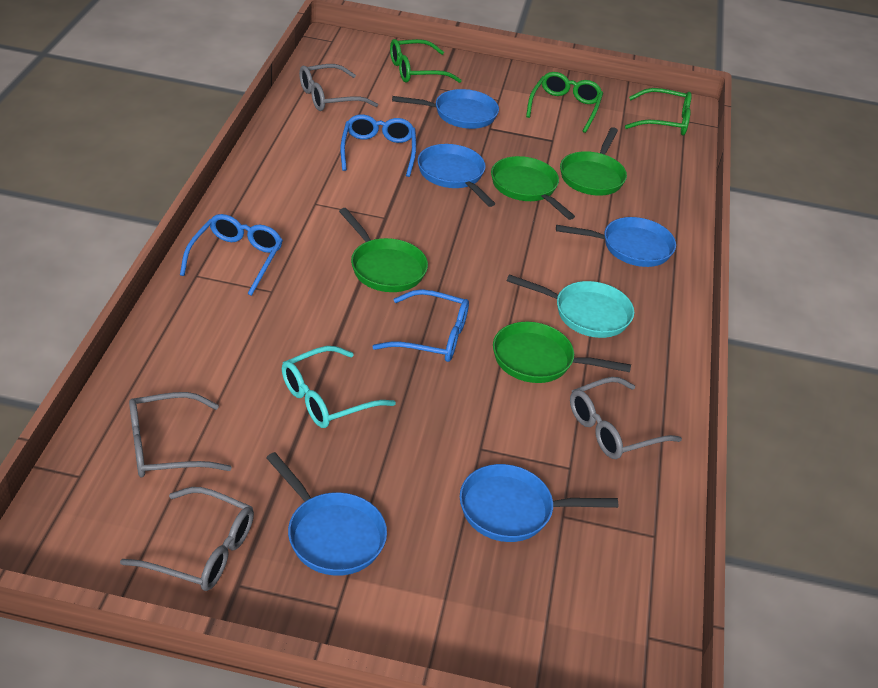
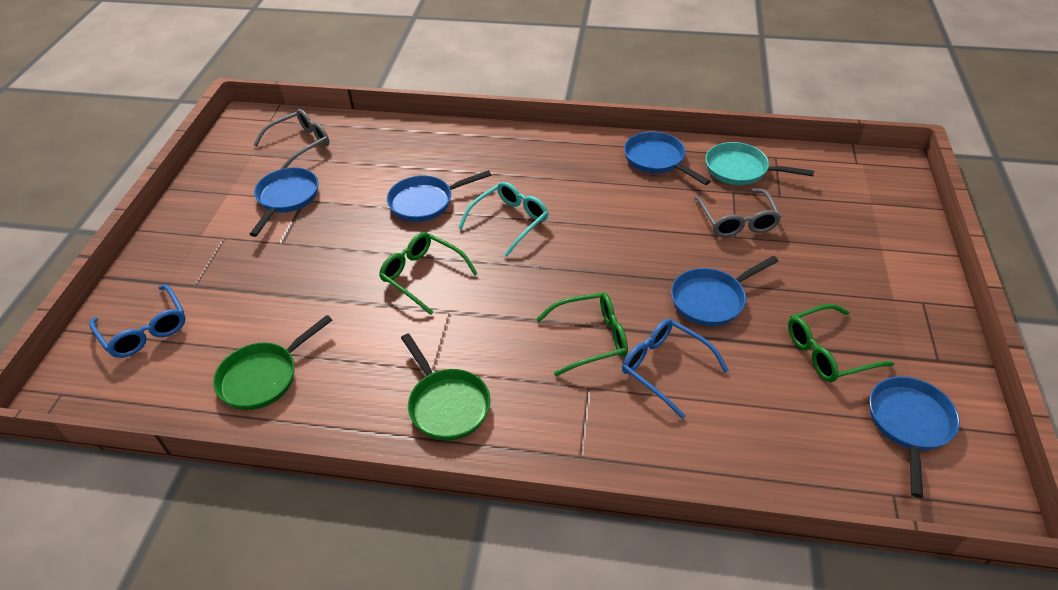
blue glasses: [180,214,283,296] [341,114,416,177] [372,289,469,362] = 3 -> [89,285,186,358] [622,319,729,419] = 2
green pan: [339,208,428,292] [491,156,575,220] [493,322,631,383] [560,127,627,196] = 4 -> [213,315,332,410] [401,333,491,441] = 2
grey glasses: [120,487,254,591] [129,392,232,477] [299,64,378,111] [570,377,682,459] = 4 -> [253,109,329,169] [694,189,781,237] = 2

